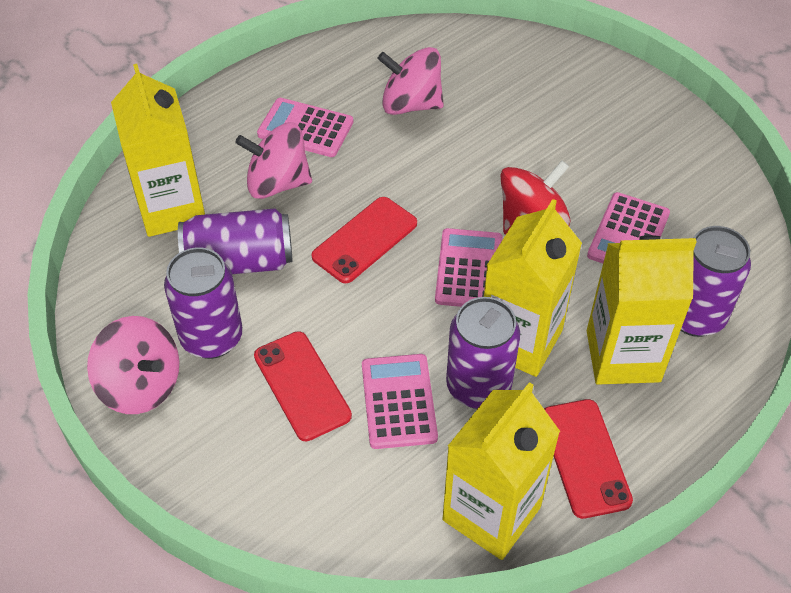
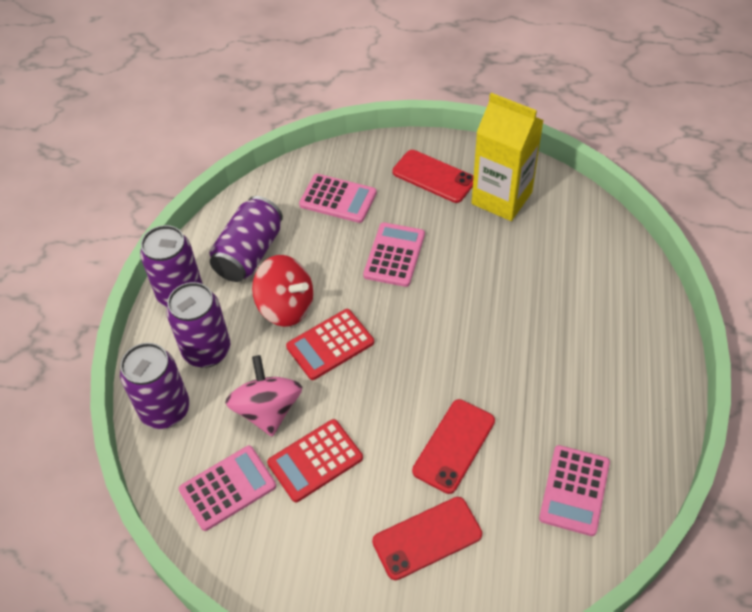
pink spinning top: [87,316,179,414] [235,122,312,199] [378,47,444,115] = 3 -> [225,355,302,437] = 1
red calculator: none = 0 -> [267,419,363,502] [286,309,374,380] = 2
yellow carton: [111,64,205,237] [443,382,560,560] [484,199,582,377] [587,235,697,385] = 4 -> [471,93,544,221] = 1

